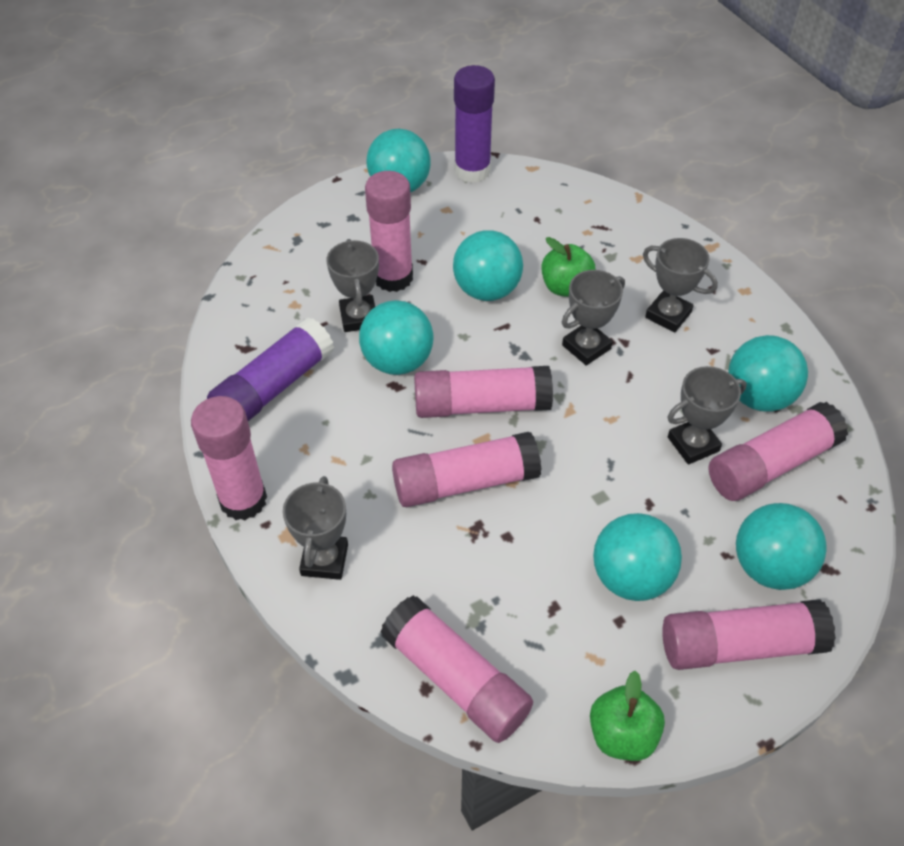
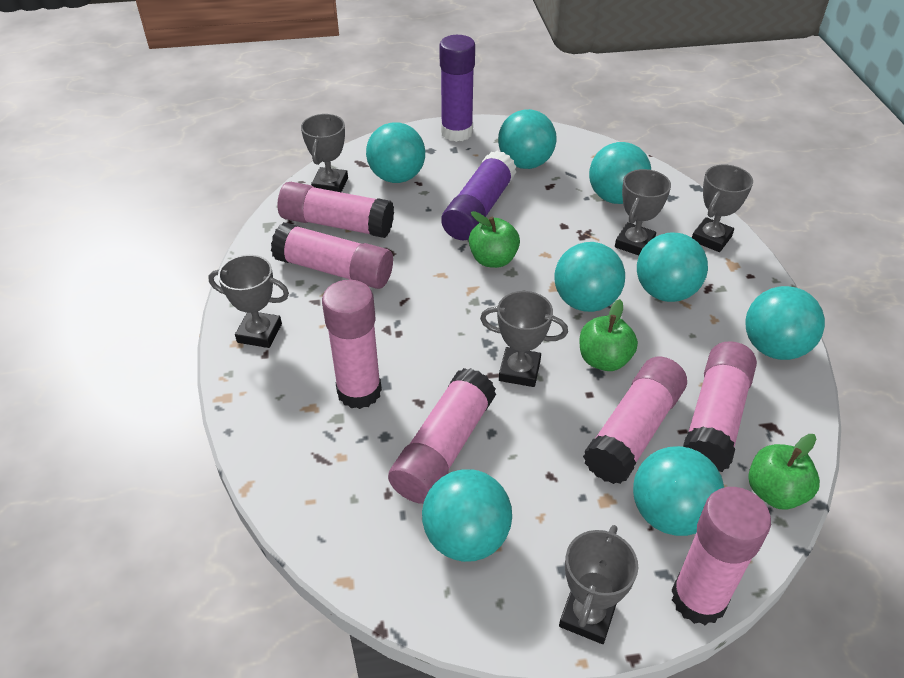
green apple: [541,237,595,297] [590,671,665,761] = 2 -> [469,211,520,268] [580,299,638,371] [748,434,820,509] = 3
grey trophy: [283,476,348,580] [327,239,379,332] [562,270,625,366] [643,238,718,332] [667,366,747,464] = 5 -> [208,255,289,348] [301,114,348,192] [480,291,568,387] [559,525,638,644] [615,169,671,255] [692,164,753,252] = 6
turquoise ball: [359,300,433,375] [367,129,431,192] [453,230,523,301] [593,513,682,601] [728,335,808,412] [736,503,827,590] = 6 -> [366,122,425,183] [422,469,512,562] [498,109,557,169] [554,242,625,312] [589,142,651,204] [633,446,724,536] [637,233,708,302] [745,286,825,360] = 8

